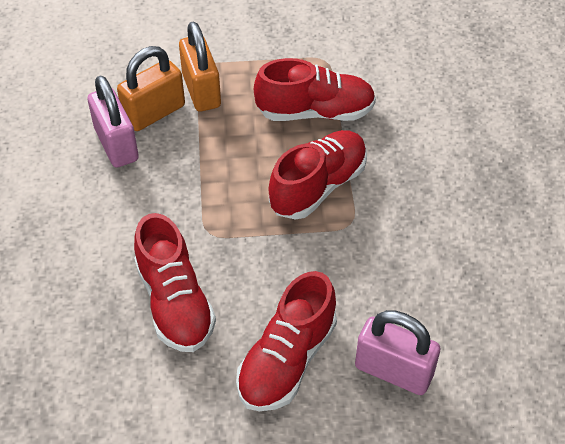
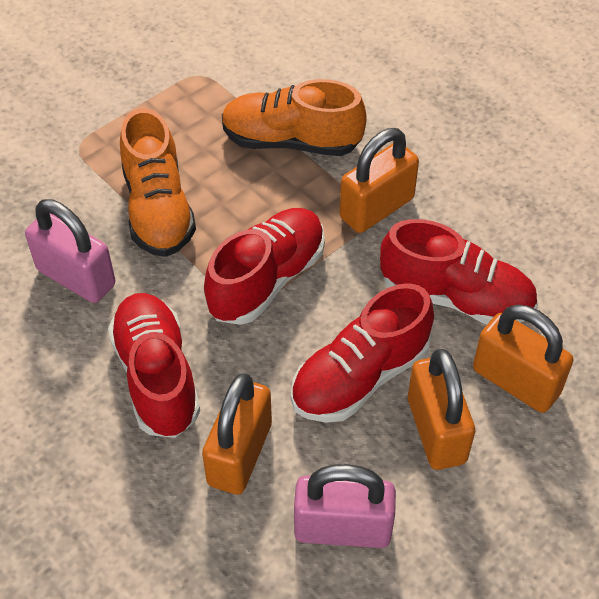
orange padlock: [117,46,185,131] [179,21,221,112] = 2 -> [202,373,272,495] [339,128,419,233] [408,349,475,470] [473,305,574,413] = 4
orange shoe: none = 0 -> [120,108,196,257] [222,79,367,156] = 2

